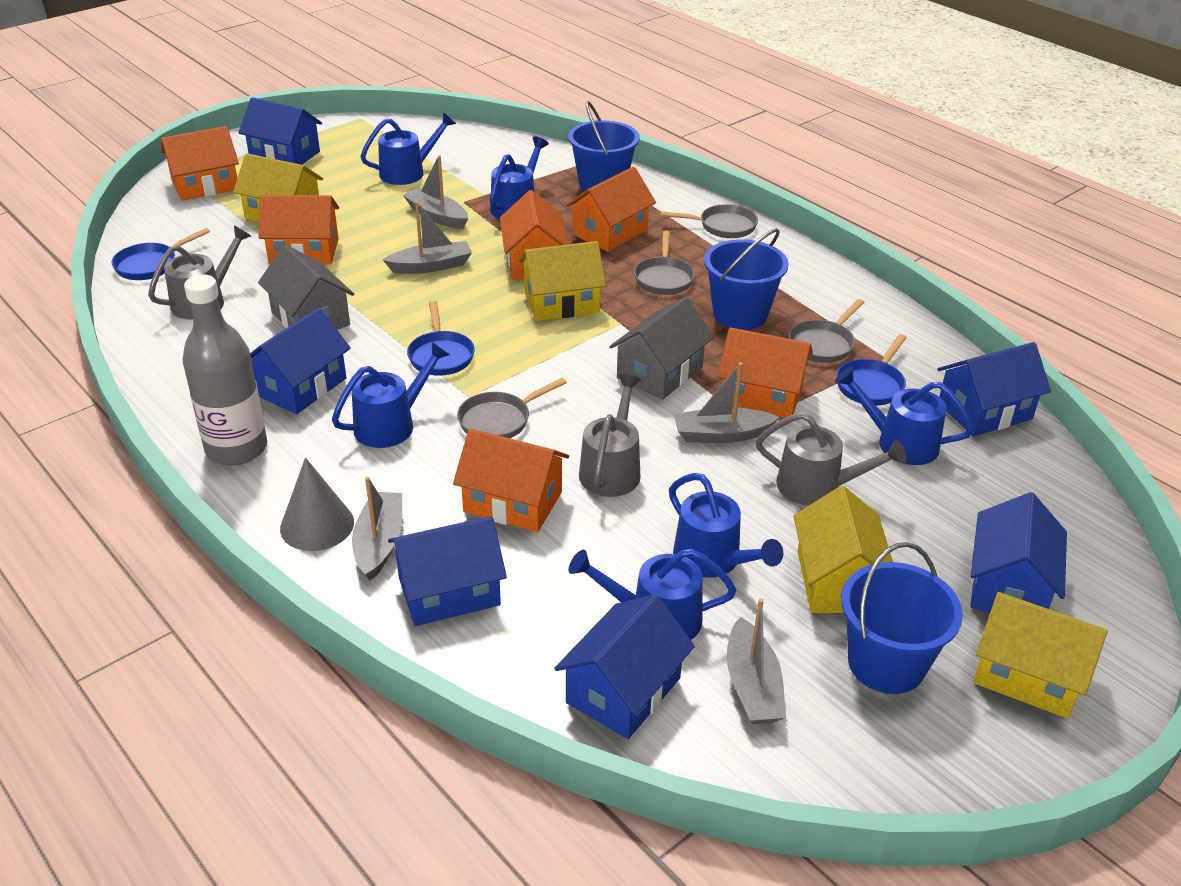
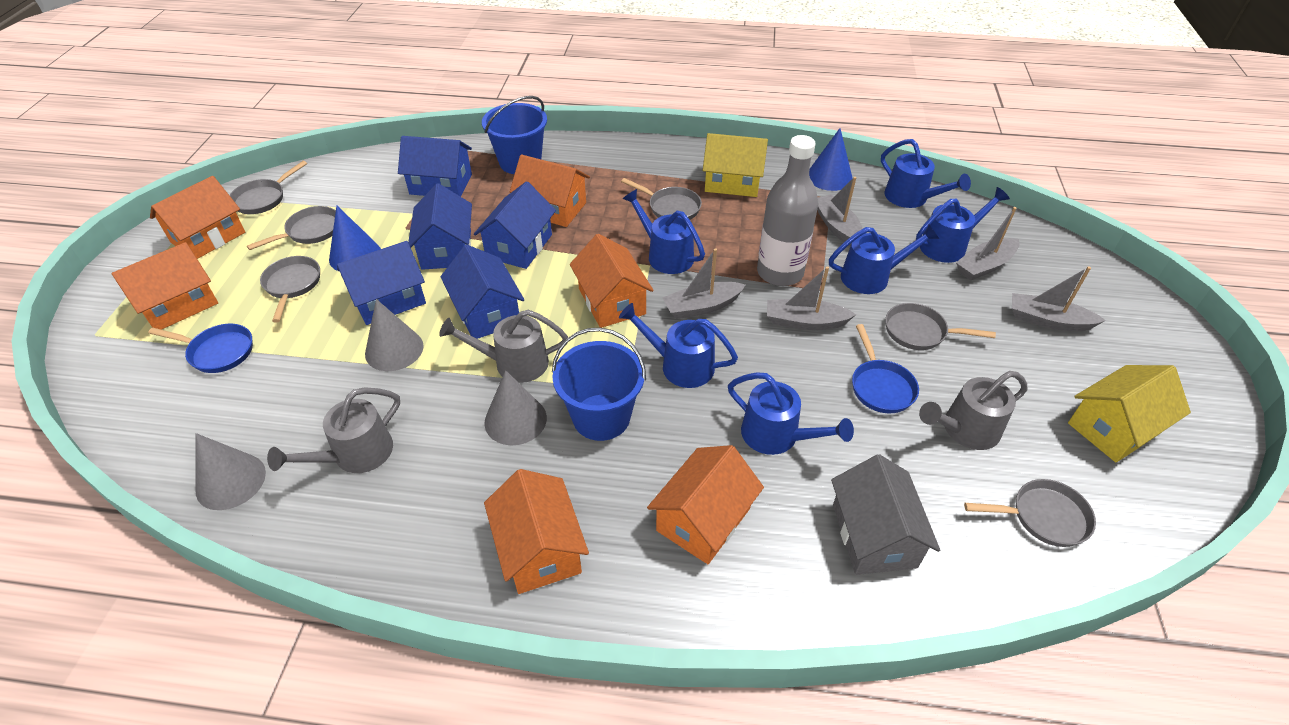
blue bucket: [568,101,640,191] [704,229,789,330] [841,542,963,694] = 3 -> [482,96,547,174] [552,328,646,441] = 2
blue cone: none = 0 -> [329,206,381,272] [809,128,853,191] = 2
blue house: [239,97,322,165] [250,308,351,414] [388,516,507,626] [554,594,695,739] [937,342,1051,436] [970,492,1067,613] = 6 -> [337,241,426,325] [398,136,472,197] [408,183,472,270] [441,245,524,339] [474,181,556,269] = 5
blue pan: [112,228,210,280] [407,301,475,376] [836,334,907,406] = 3 -> [148,324,253,373] [852,324,919,413] = 2
grey cone: [280,458,354,551] = 1 -> [196,433,266,510] [365,299,424,371] [485,370,547,445] = 3
grey house: [258,245,354,330] [609,297,714,400] = 2 -> [831,454,940,575] = 1
grey pan: [457,378,567,438] [634,230,695,295] [660,204,758,238] [789,299,865,363] = 4 -> [229,161,307,214] [247,206,336,250] [260,256,320,323] [621,178,702,220] [885,303,996,350] [964,479,1096,547] = 6
yellow house: [233,153,323,222] [519,241,606,321] [793,486,893,613] [973,592,1108,718] = 4 -> [703,133,768,197] [1068,365,1191,462] = 2

